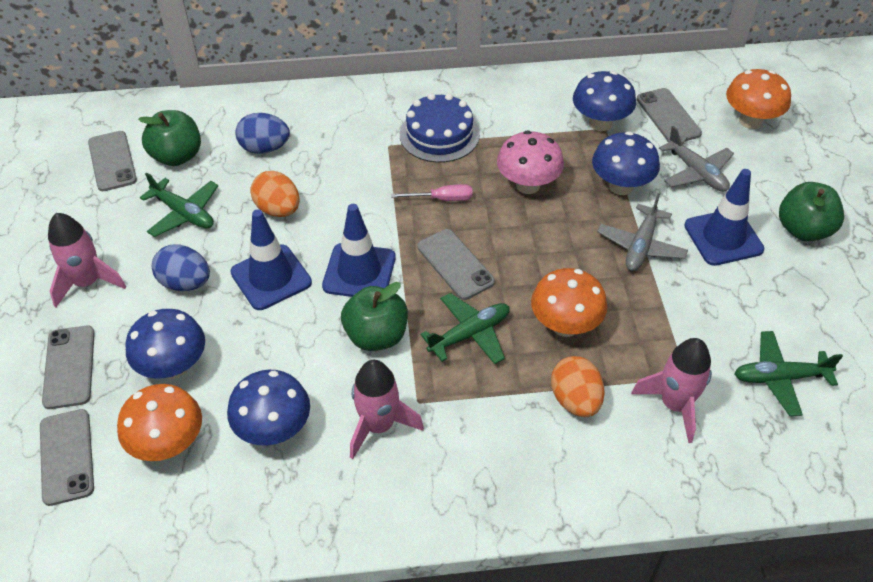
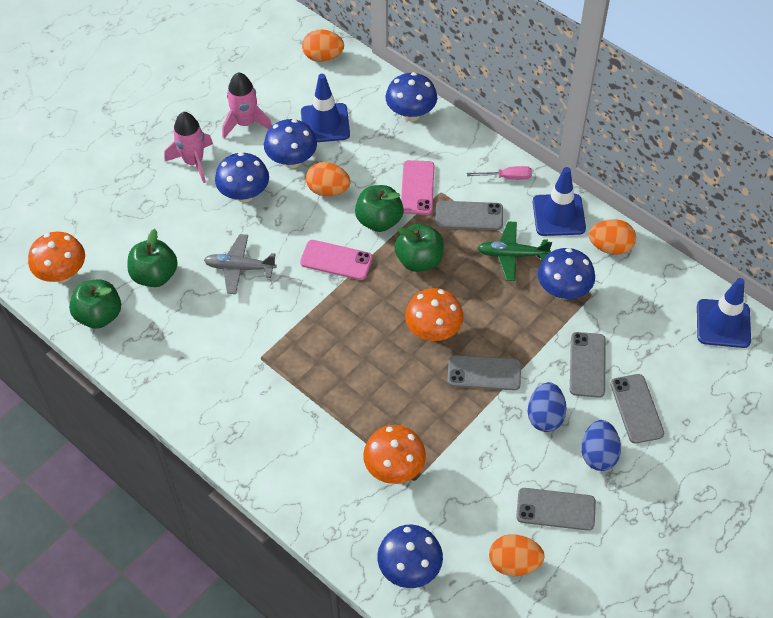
blue cake: [400,93,480,163] = 1 -> none = 0
blue mushroom: [125,309,205,379] [227,370,310,446] [573,71,636,131] [592,131,660,195] = 4 -> [215,152,269,202] [264,119,317,168] [377,525,443,588] [386,72,437,121] [538,248,595,299] = 5
green apple: [138,110,201,166] [341,282,408,351] [779,182,844,242] = 3 -> [69,279,121,329] [127,229,178,287] [355,185,404,232] [394,224,444,272] = 4
green plane: [140,173,218,237] [420,293,510,364] [734,331,843,416] = 3 -> [478,221,552,281] = 1
grey plane: [597,193,688,271] [659,126,734,192] = 2 -> [204,234,277,294] = 1
orange egg: [250,171,300,217] [551,356,605,417] = 2 -> [302,30,344,62] [306,162,351,197] [489,534,545,576] [589,219,636,255] = 4
pink mushroom: [497,130,564,194] = 1 -> none = 0
pink phone: none = 0 -> [300,240,373,280] [401,160,435,215] = 2
pink rocket: [48,213,126,307] [350,360,424,459] [631,338,712,443] = 3 -> [164,112,213,183] [222,72,272,139] = 2

